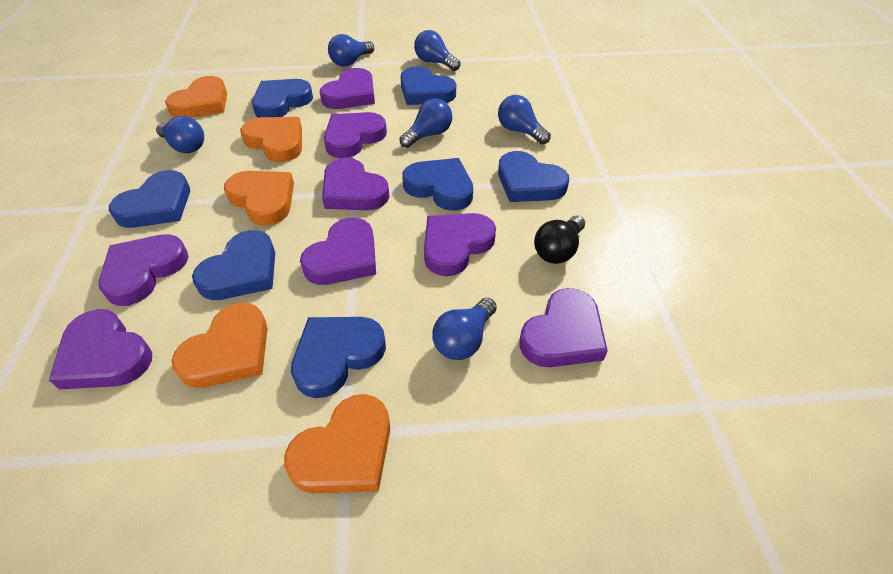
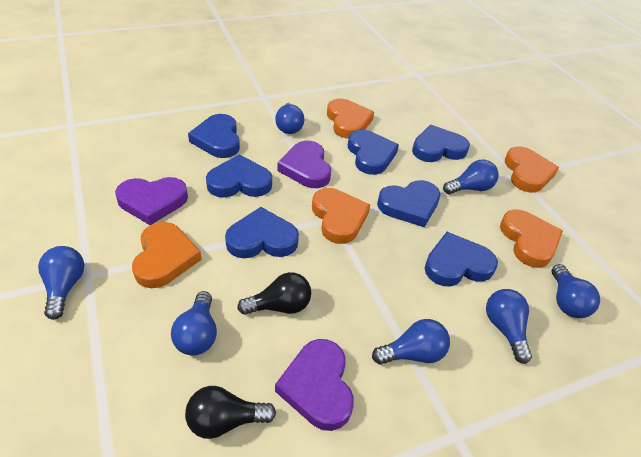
black light bulb: [534,215,585,264] = 1 -> [185,386,276,439] [237,272,311,315] = 2
blue light bulb: [156,116,204,153] [328,34,374,67] [399,98,452,148] [414,30,460,71] [432,298,497,360] [498,95,551,144] = 6 -> [38,246,84,320] [171,291,217,355] [275,103,304,134] [372,319,450,365] [443,160,499,194] [486,289,532,364] [552,264,600,318] = 7
purple heart: [49,309,152,389] [99,234,189,306] [300,218,376,285] [320,68,375,109] [322,158,390,210] [324,112,387,158] [424,213,496,276] [520,288,608,367] = 8 -> [115,177,188,225] [275,339,354,431] [277,141,331,188] = 3

